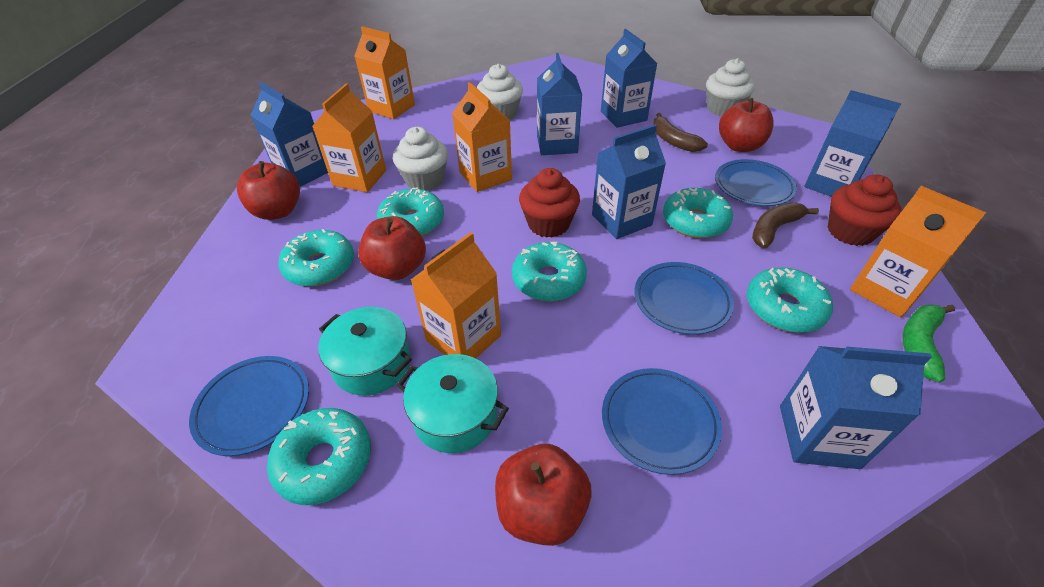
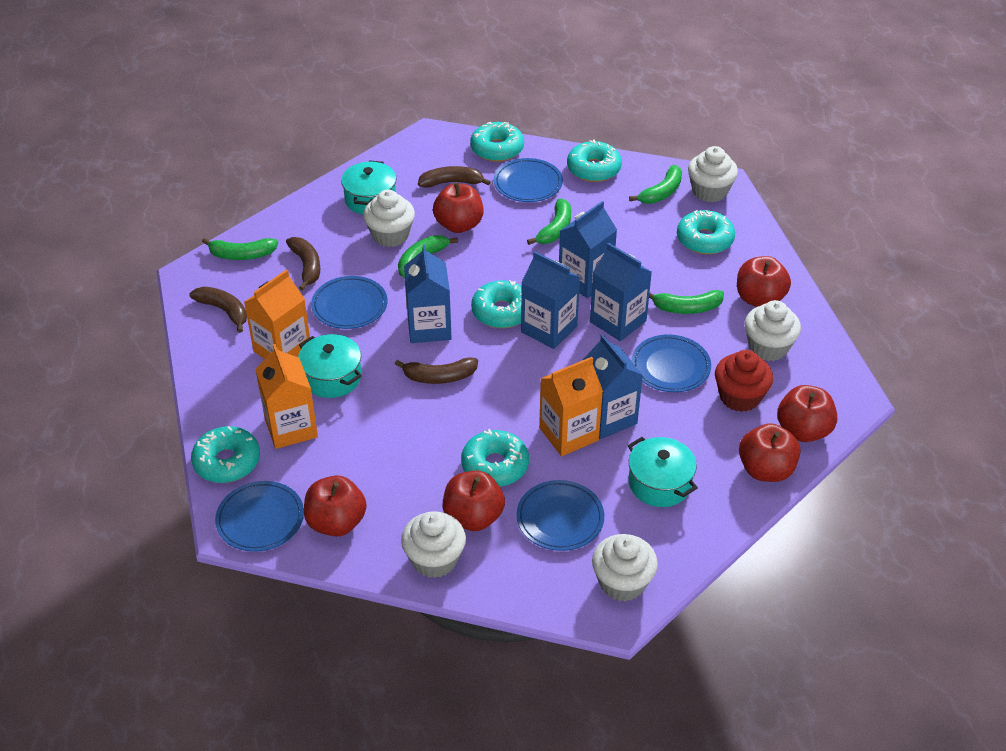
blue carton: [251,82,328,187] [537,53,582,155] [592,125,666,239] [601,29,657,128] [780,346,932,469] [804,90,901,197] = 6 -> [404,245,452,343] [521,252,580,349] [559,201,617,298] [583,334,643,439] [590,243,652,341] = 5
blue plate: [189,356,309,456] [602,368,722,475] [634,262,734,335] [715,159,797,206] = 4 -> [215,481,304,552] [311,276,388,329] [494,158,563,202] [516,480,604,551] [632,335,711,392] = 5
brown banana: [653,113,708,152] [752,203,819,248] = 2 -> [189,286,247,333] [286,237,320,291] [395,357,478,384] [418,166,491,188] = 4
green banana: [903,305,955,383] = 1 -> [202,238,278,260] [398,235,458,278] [527,199,571,245] [629,165,682,204] [649,290,724,314] = 5
orange carton: [312,83,386,192] [354,26,415,119] [411,232,501,358] [452,82,512,192] [850,186,986,318] = 5 -> [244,269,310,359] [255,344,318,449] [539,357,603,456] = 3
red apple: [237,161,300,220] [358,216,426,280] [495,444,591,546] [719,98,774,152] = 4 -> [304,475,367,537] [433,183,483,233] [443,471,505,531] [737,256,791,307] [739,423,800,482] [777,385,837,442] = 6
red cupcake: [519,168,580,238] [828,174,902,246] = 2 -> [715,350,773,412] = 1
turquoise pot: [318,307,412,396] [397,354,509,453] = 2 -> [298,334,362,398] [341,160,397,214] [628,437,698,507] = 3
white cupcake: [393,127,448,191] [477,64,523,120] [706,58,755,116] = 3 -> [363,190,415,247] [401,511,466,578] [592,534,658,602] [688,146,738,202] [745,300,801,361] = 5

